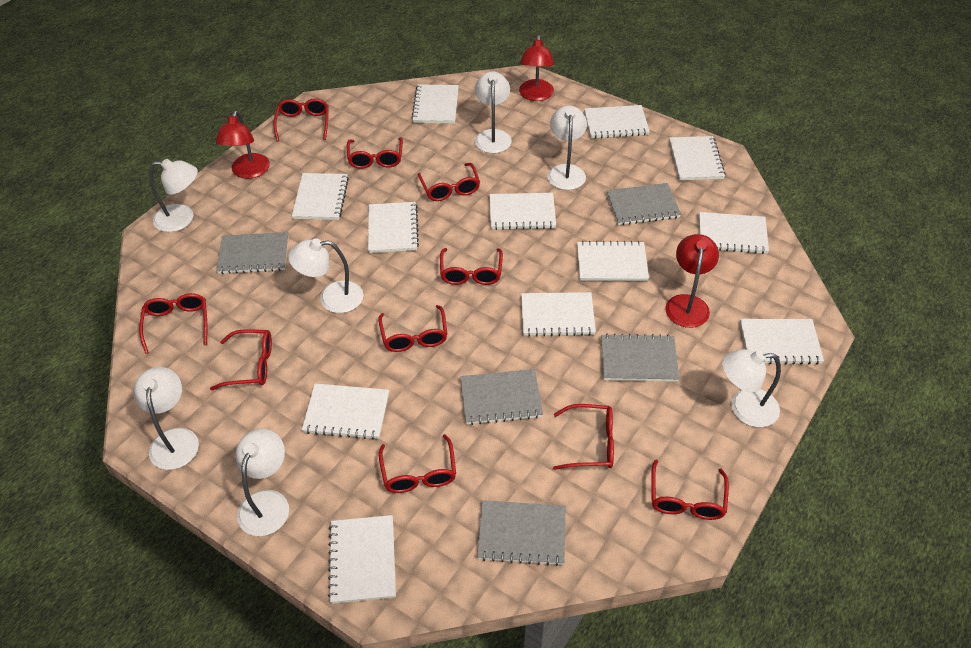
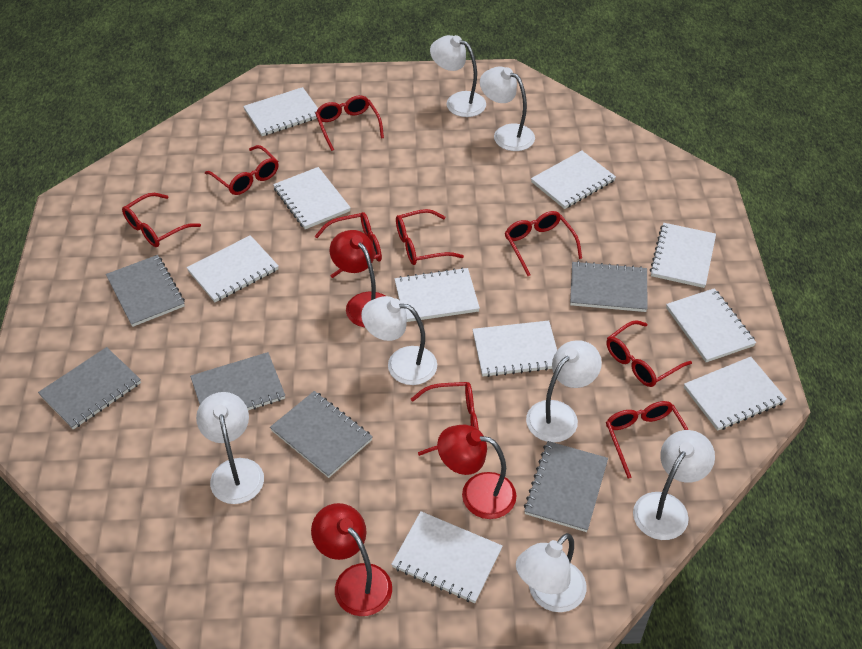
grey notebook: [216,232,289,274] [460,369,543,425] [477,500,566,566] [601,333,680,382] [606,183,681,225] = 5 -> [38,347,141,429] [106,255,185,327] [190,352,285,410] [270,391,373,478] [524,441,608,532] [570,261,648,312] = 6
red glasses: [139,293,207,354] [210,329,272,390] [273,98,328,142] [347,137,403,169] [378,305,447,352] [379,434,456,493] [418,163,480,201] [440,248,503,285] [553,404,614,470] [651,460,729,520] = 10 -> [122,193,201,247] [205,145,278,195] [315,95,384,151] [315,212,382,278] [396,209,464,265] [411,382,479,456] [505,211,582,276] [606,320,692,387] [606,401,688,479] = 9
white notebook: [292,173,349,220] [302,384,389,440] [328,515,396,604] [368,202,419,253] [412,84,459,124] [490,193,556,230] [521,292,596,337] [577,241,649,281] [584,105,650,139] [669,136,725,180] [699,212,769,254] [740,319,824,365] = 12 -> [187,235,279,302] [243,87,318,136] [273,167,351,229] [391,511,502,603] [395,267,480,322] [472,321,557,377] [531,150,616,209] [650,223,716,288] [666,288,756,362] [684,357,787,431] = 10

